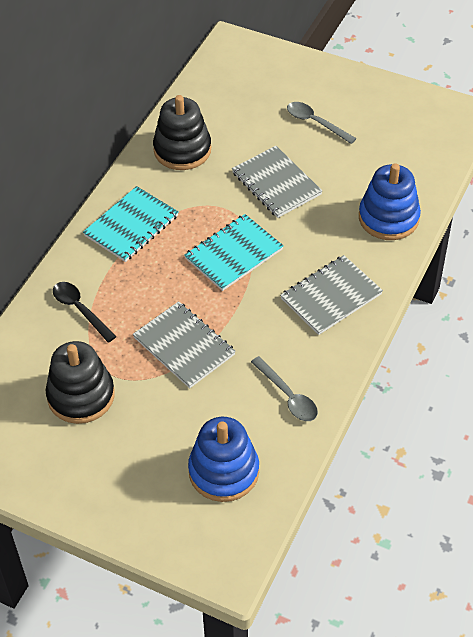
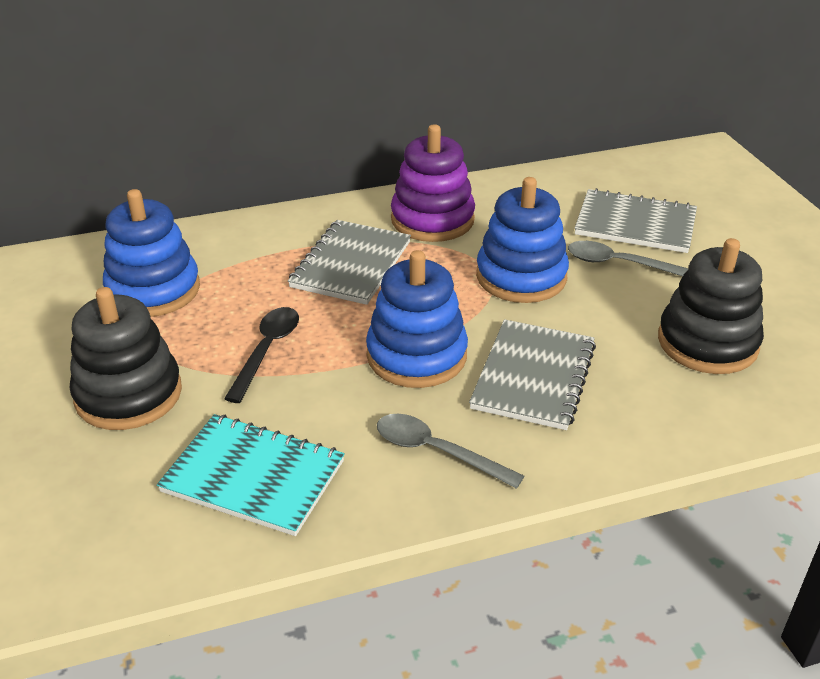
blue stacking toy: [188,417,259,502] [359,163,421,240] = 2 -> [103,189,200,317] [366,250,468,388] [476,177,569,303] = 3
purple stacking toy: none = 0 -> [391,124,475,242] = 1
turquoise notebook: [83,186,179,262] [184,214,284,291] = 2 -> [157,414,345,536] = 1

